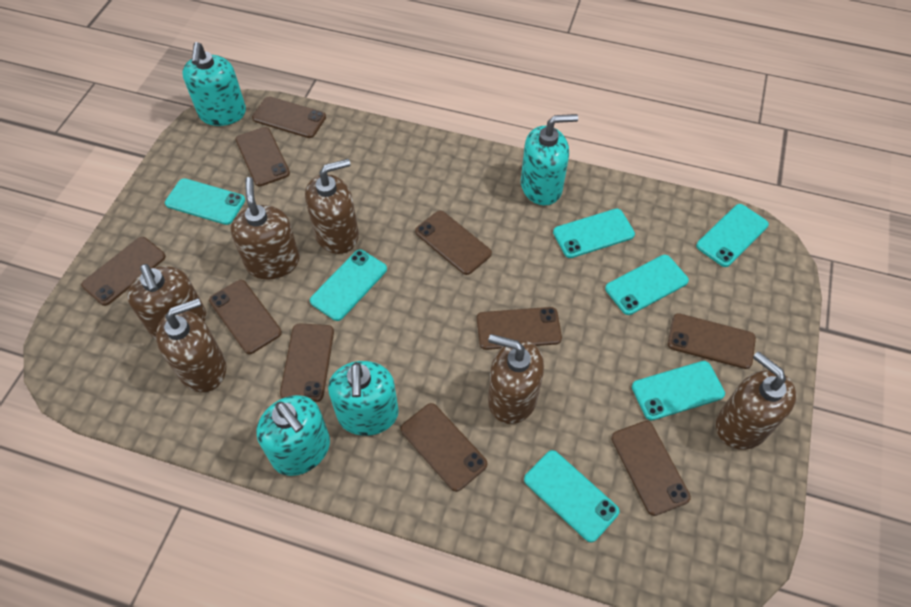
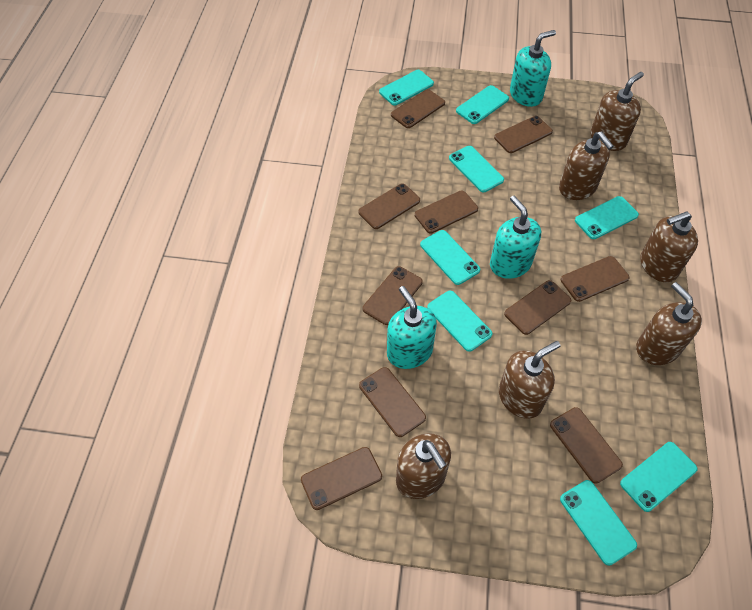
turquoise phone: [165,178,245,225] [310,250,387,321] [524,450,620,542] [553,209,635,258] [605,255,689,315] [632,361,725,420] [696,204,769,267] = 7 -> [379,70,434,106] [420,230,480,285] [427,291,493,352] [449,146,504,192] [456,85,509,124] [560,480,637,566] [575,196,639,239] [620,442,698,512] = 8
turquoise soap dispenser: [183,42,246,126] [256,395,330,476] [328,361,399,436] [521,114,578,205] = 4 -> [387,286,437,369] [490,196,541,279] [510,30,556,107] = 3

